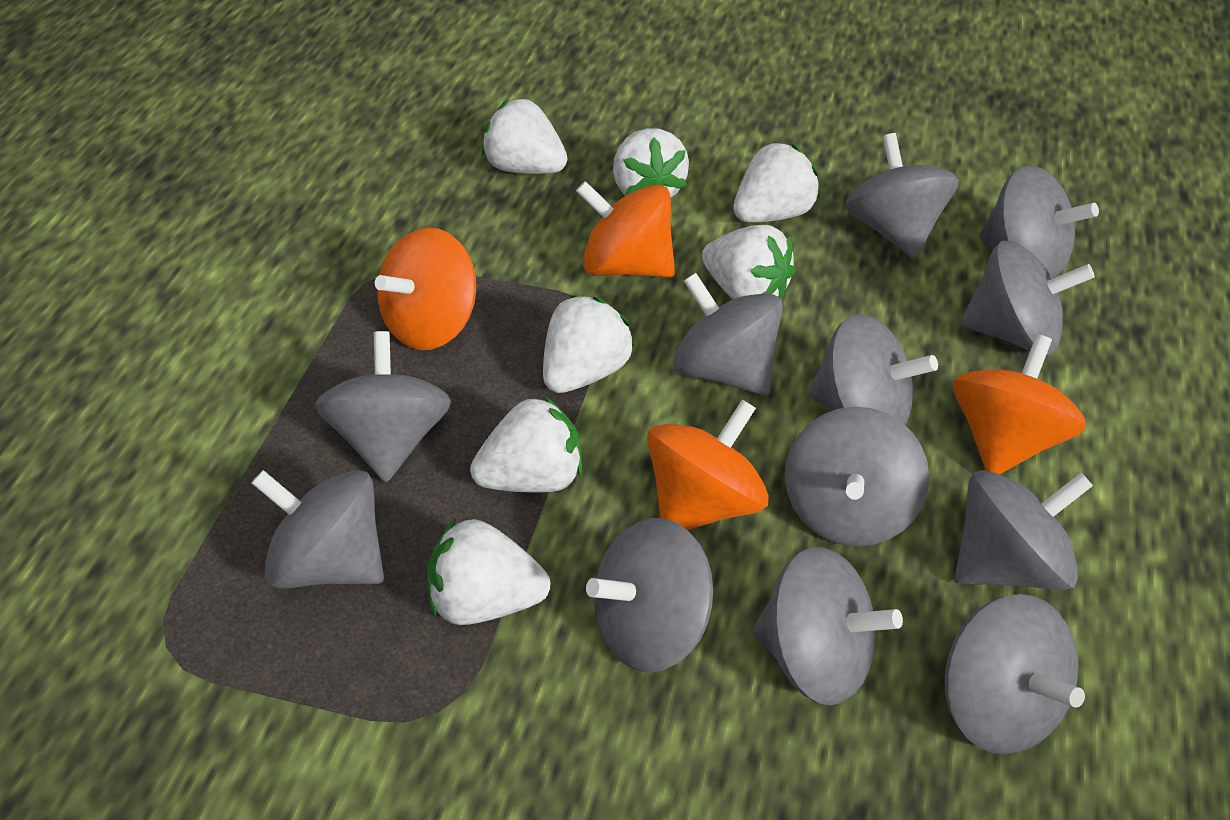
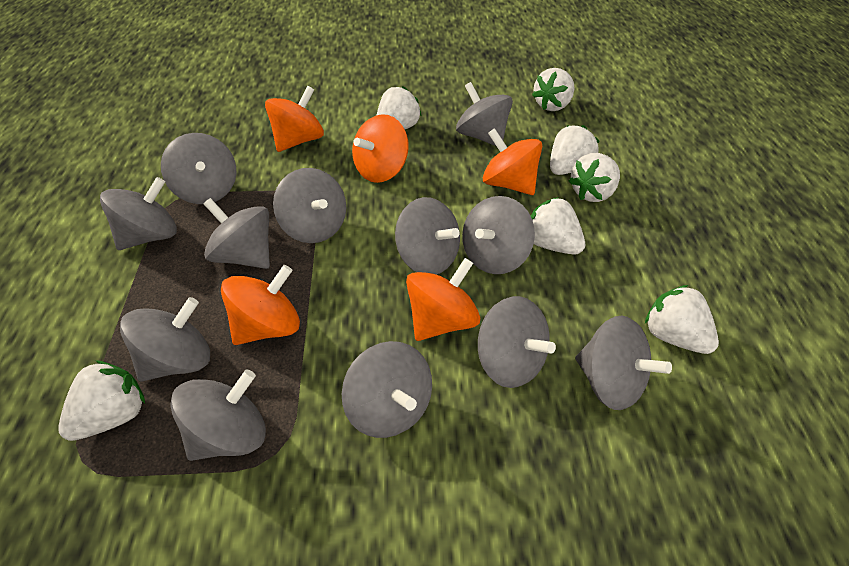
orange spinning top: [375,227,476,350] [576,181,675,277] [647,399,769,530] [953,334,1086,475] = 4 -> [221,265,300,345] [265,86,324,152] [352,114,408,183] [406,258,480,341] [483,128,542,195] = 5

